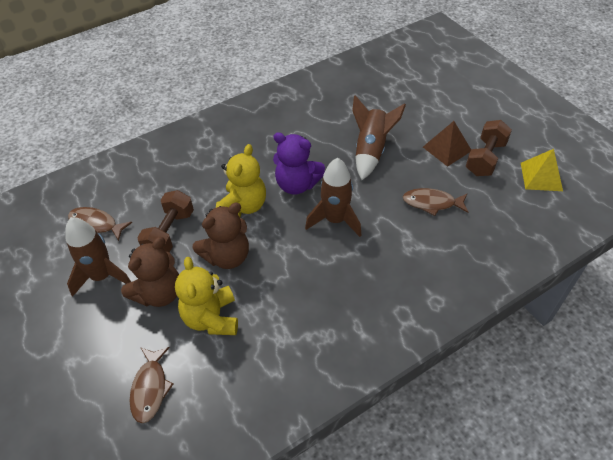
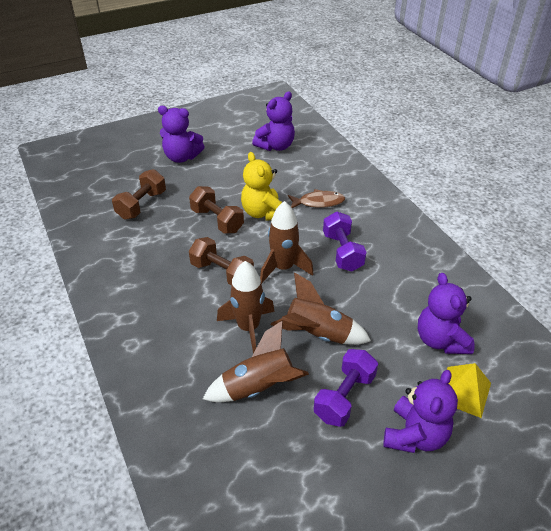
brown dumbbell: [137,190,194,253] [466,120,512,176] = 2 -> [112,169,166,220] [189,186,244,234] [189,237,254,285] = 3
brown fish: [68,207,132,241] [130,347,174,423] [403,188,468,216] = 3 -> [288,189,345,208] = 1
brown pyramid: [423,121,471,167] = 1 -> none = 0
brown rocket: [66,217,131,297] [305,158,362,237] [352,95,406,180] = 3 -> [203,321,309,402] [217,261,275,354] [260,201,314,284] [271,273,371,345] = 4
brown teddy bear: [121,237,179,307] [193,203,249,269] = 2 -> none = 0
purple dumbbell: none = 0 -> [314,349,378,427] [323,212,367,271] = 2
purple teddy bear: [273,132,325,195] = 1 -> [158,106,205,163] [252,91,295,151] [383,370,458,453] [418,273,475,354] = 4
yellow teddy bear: [175,257,238,335] [216,144,266,217] = 2 -> [241,152,282,221] = 1

